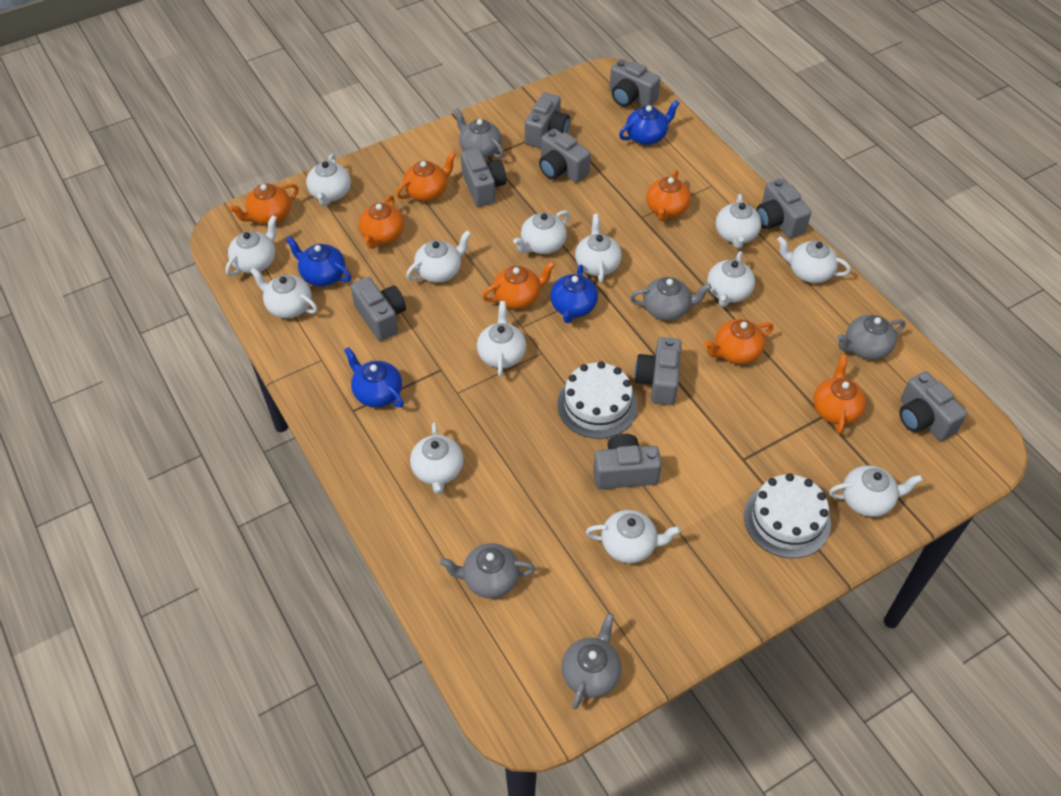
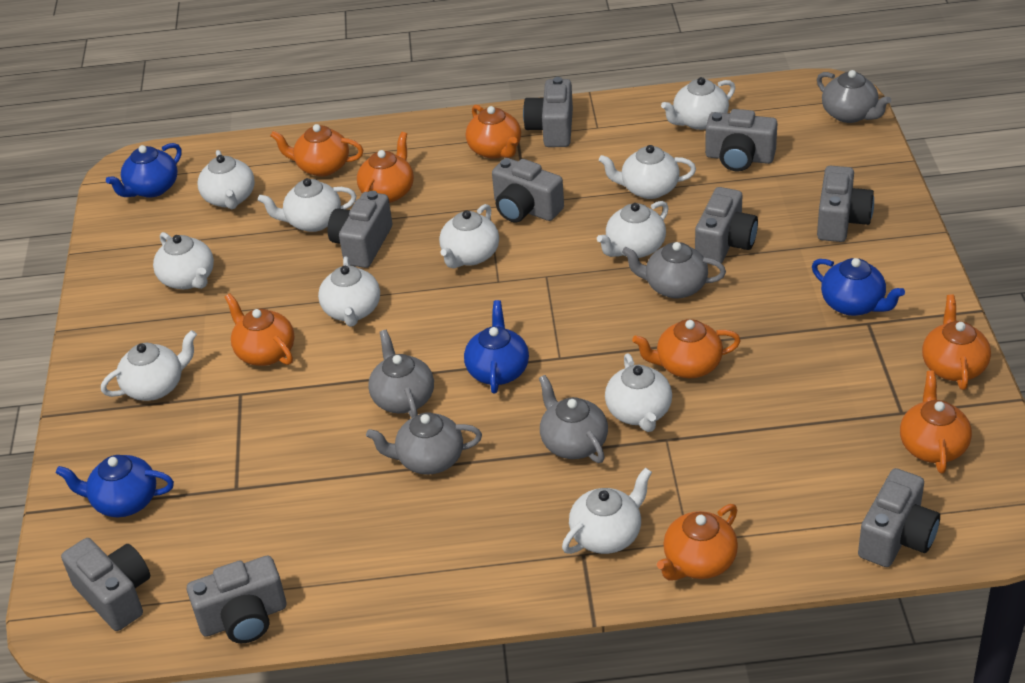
orange teapot: [229,183,299,225] [359,195,404,249] [396,151,456,201] [482,261,555,309] [646,170,691,221] [704,319,774,364] [813,355,866,434] = 7 -> [225,293,294,366] [270,124,363,177] [357,132,414,203] [466,105,521,159] [632,319,741,378] [657,504,738,581] [900,371,972,473] [922,294,991,390] = 8
white cake: [558,361,638,439] [744,473,831,558] = 2 -> none = 0
white teapot: [225,215,277,276] [250,267,318,318] [306,154,351,206] [406,230,471,283] [410,422,463,494] [477,301,526,377] [513,210,570,254] [575,214,622,283] [586,510,681,563] [707,251,755,307] [716,194,762,249] [777,236,851,283] [829,466,923,517] = 13 -> [101,330,197,401] [153,232,214,289] [197,150,255,209] [258,178,356,232] [318,256,380,327] [439,204,499,269] [562,468,652,554] [597,201,669,258] [599,145,696,199] [605,353,672,432] [661,77,735,130] = 11

